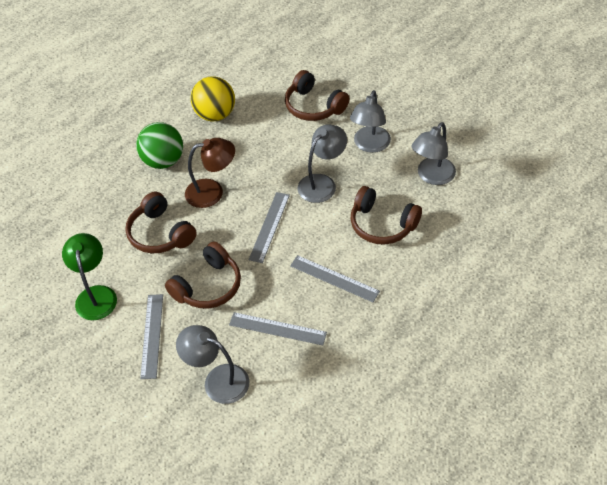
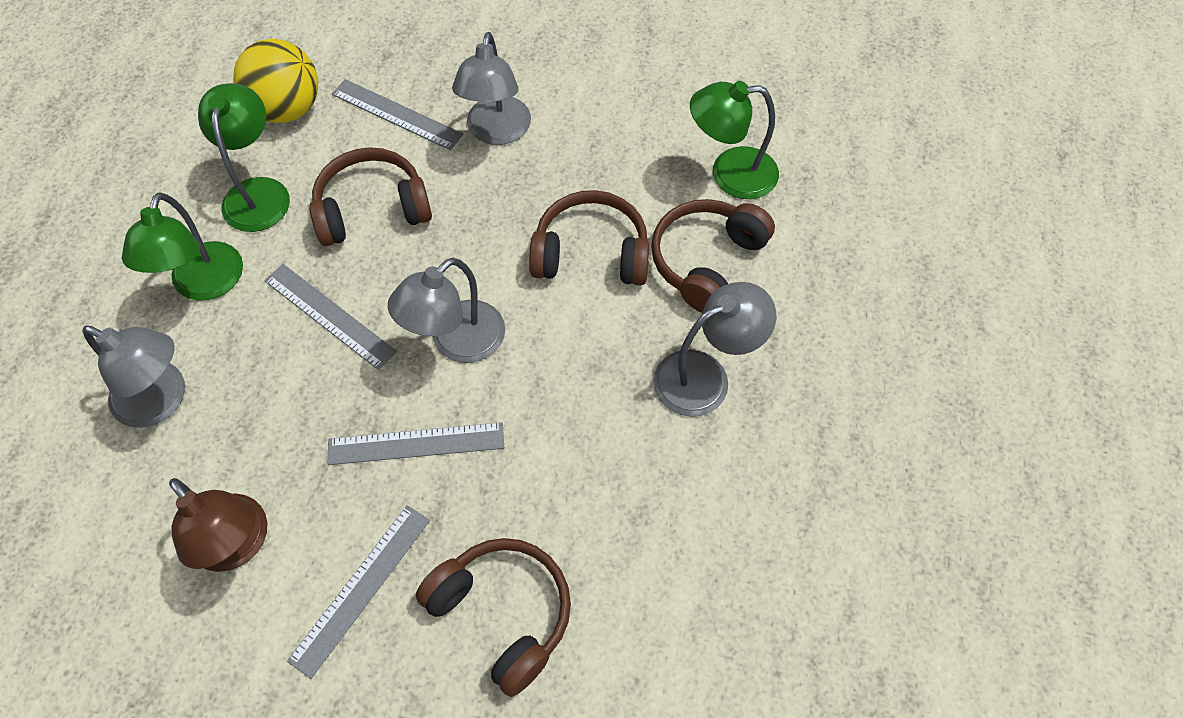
green ball: [136,122,183,169] = 1 -> none = 0
green lamp: [62,233,117,320] = 1 -> [122,192,243,301] [198,83,290,232] [690,81,779,199] = 3

